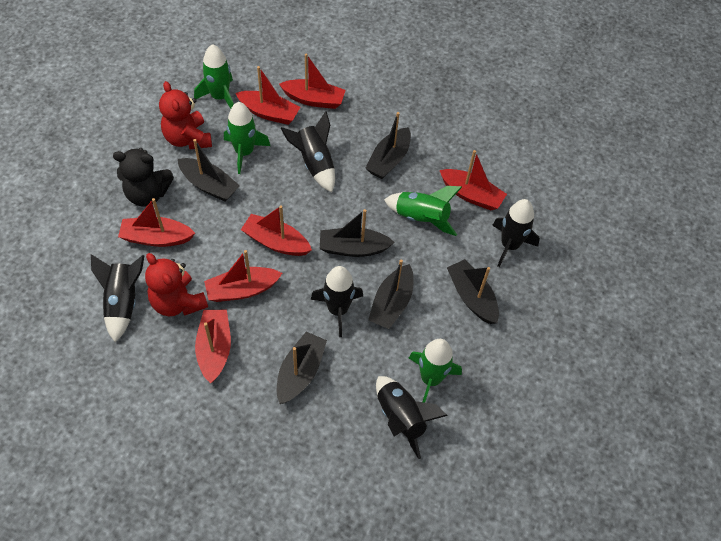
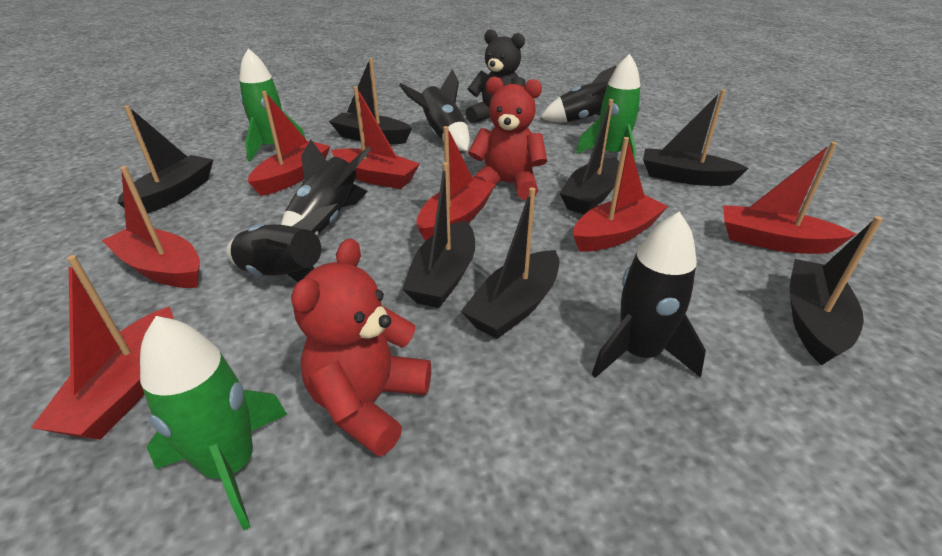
black boat: [178,139,240,201] [277,332,327,404] [320,209,395,257] [365,112,411,179] [368,260,414,329] [447,259,499,324] = 6 -> [117,105,213,214] [329,58,412,144] [402,162,475,308] [461,187,559,339] [559,99,619,214] [643,89,749,186] [790,216,883,366] = 7
green rocket: [194,44,234,109] [224,102,270,174] [384,186,462,236] [409,339,462,403] = 4 -> [140,316,287,531] [239,48,306,162] [576,54,641,161] = 3

